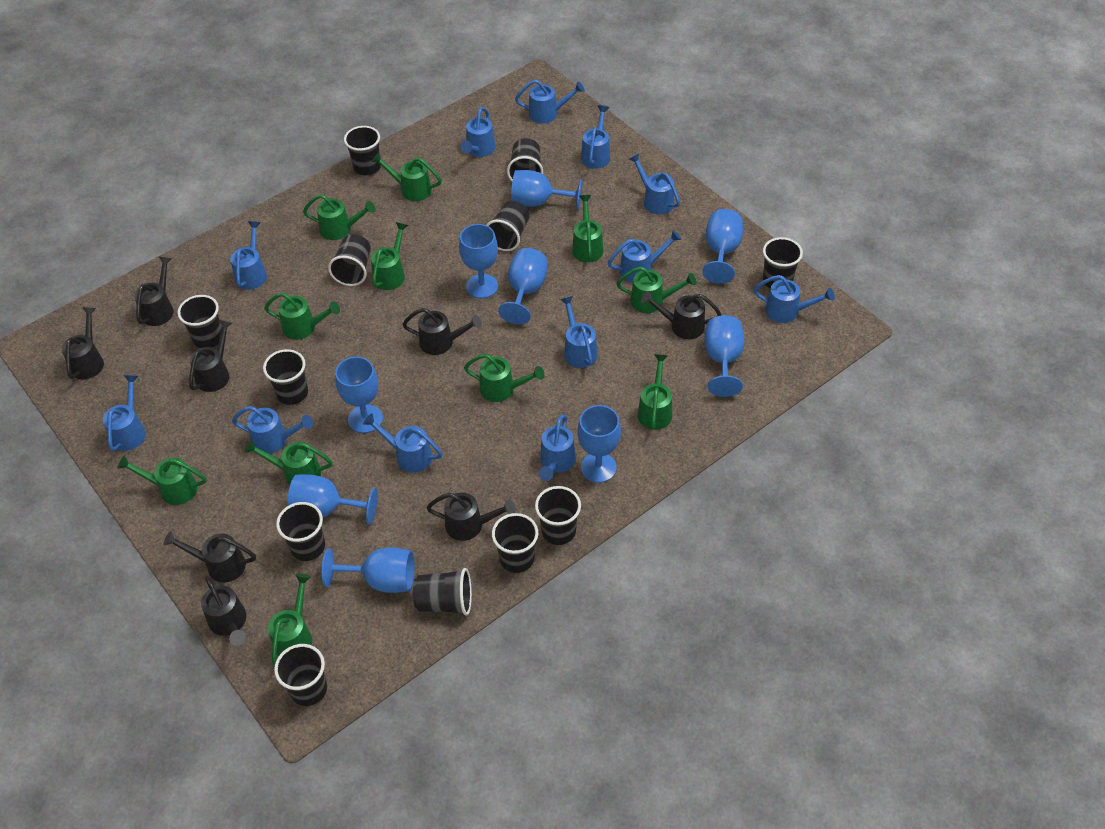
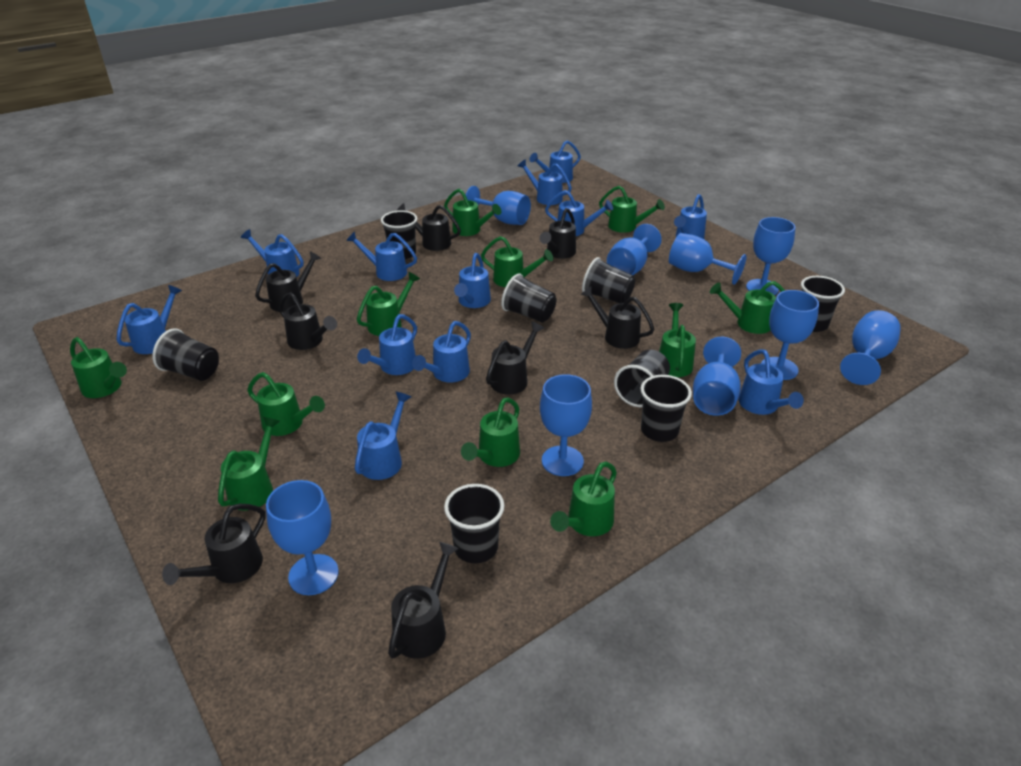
black cup: [177,295,222,348] [263,349,308,405] [274,644,327,706] [276,502,325,561] [328,234,371,286] [344,126,381,175] [413,568,472,616] [486,201,529,251] [492,513,538,573] [507,138,543,181] [535,486,581,545] [763,237,803,289] = 12 -> [152,328,219,381] [381,210,417,259] [444,484,504,563] [501,273,556,322] [582,257,635,303] [614,350,670,407] [640,375,692,442] [801,276,845,332] = 8

